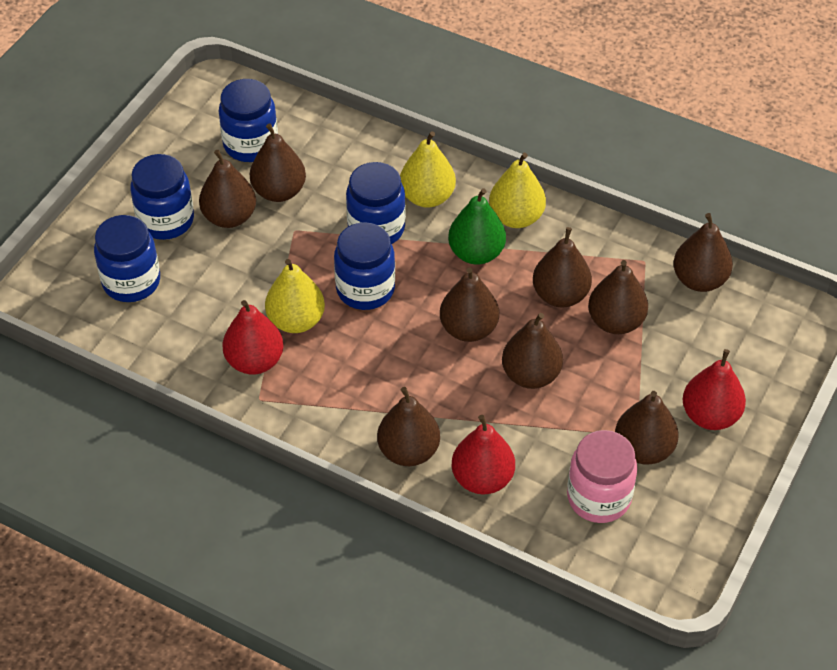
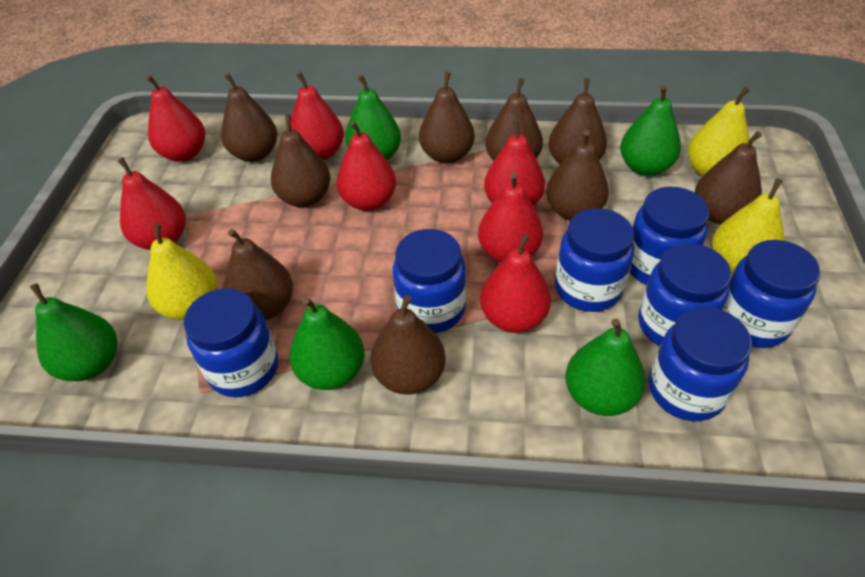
blue jar: [94,215,160,302] [130,154,194,240] [219,79,278,162] [334,222,395,310] [346,162,406,244] = 5 -> [184,288,278,397] [393,229,466,333] [555,208,634,312] [629,186,709,285] [638,243,732,346] [649,307,752,421] [723,240,821,348] = 7
green pear: [448,188,506,265] = 1 -> [30,283,117,381] [289,297,365,390] [345,75,401,160] [566,318,646,416] [620,85,681,176] = 5
pink jar: [567,430,637,523] = 1 -> none = 0
red pear: [222,300,284,374] [452,415,515,494] [683,349,746,430] = 3 -> [117,157,186,250] [146,75,205,162] [290,72,344,160] [336,121,396,211] [478,173,543,262] [480,234,551,333] [484,119,545,206] = 7

